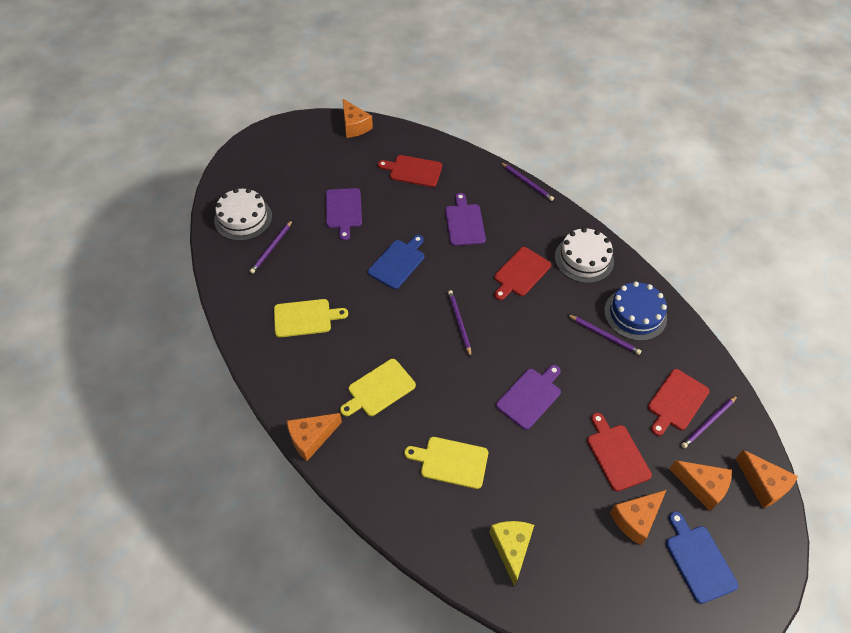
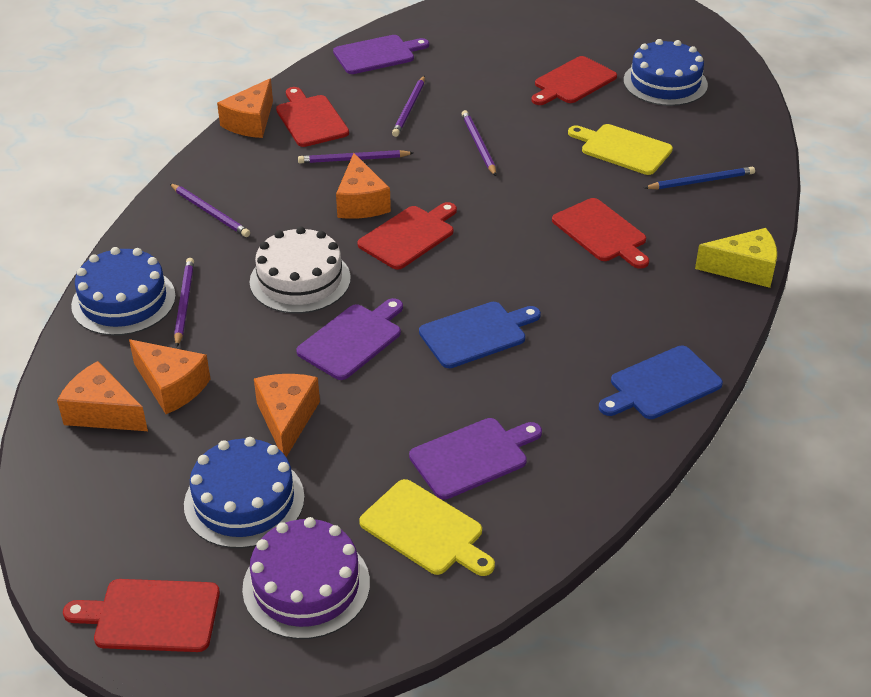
blue cake: [604,281,667,341] = 1 -> [71,247,176,336] [184,437,305,548] [623,39,708,106] = 3
blue pencil: none = 0 -> [644,167,755,189] = 1
purple cake: none = 0 -> [242,517,370,639] = 1
red cutting board: [378,155,442,187] [494,247,551,300] [587,413,652,492] [648,369,710,436] = 4 -> [63,579,220,652] [276,87,349,147] [357,202,457,270] [531,56,617,105] [552,198,649,269] = 5
white cake: [214,188,272,241] [555,228,614,283] = 2 -> [249,226,351,313] = 1
yellow cutting board: [274,299,348,337] [340,359,416,416] [404,437,488,489] = 3 -> [359,479,495,576] [568,124,673,175] = 2

